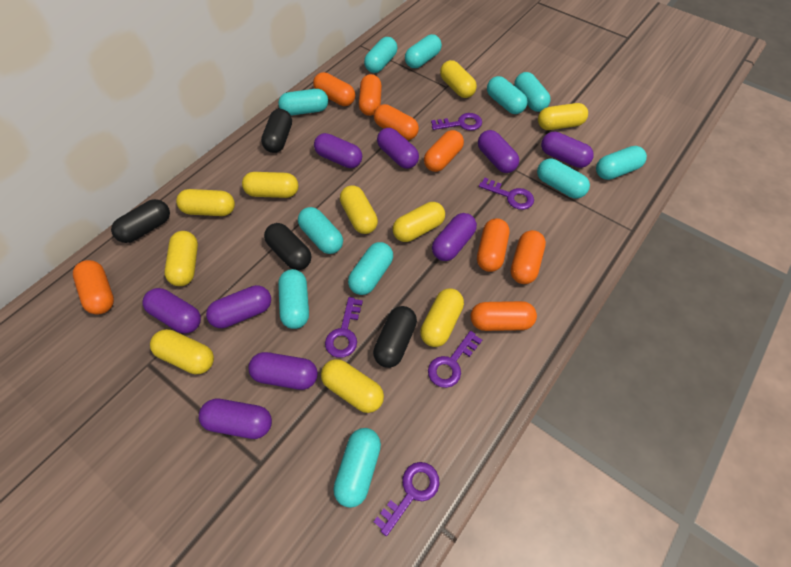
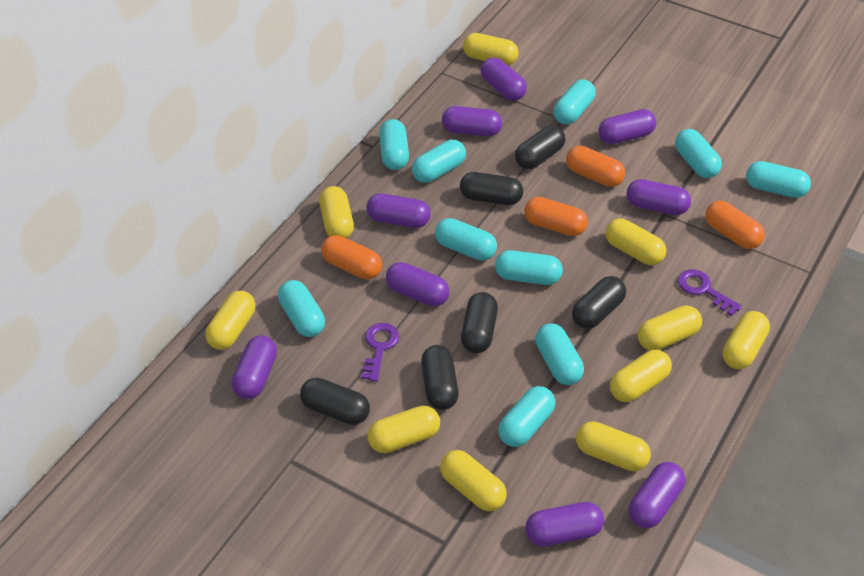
black capsule: [111,199,170,243] [261,109,292,153] [264,223,311,270] [373,306,417,368] = 4 -> [300,378,370,425] [421,345,459,410] [460,172,523,205] [461,292,498,353] [515,125,565,169] [572,276,626,329] = 6
orange capsule: [73,260,114,315] [313,72,355,106] [359,74,382,116] [374,104,419,140] [424,130,464,172] [471,301,537,331] [477,218,509,272] [511,230,546,284] = 8 -> [321,235,382,279] [524,197,588,236] [566,146,625,187] [705,201,765,249] = 4
purple key: [325,297,363,358] [374,462,440,536] [428,331,482,388] [431,113,482,131] [479,178,534,210] = 5 -> [361,323,399,382] [678,269,742,316] = 2
turquoise capsule: [278,89,328,116] [278,269,309,329] [298,207,343,254] [333,428,381,508] [348,242,393,295] [364,37,397,73] [405,34,442,68] [487,76,527,114] [514,72,551,112] [537,159,590,199] [596,146,647,180] = 11 -> [278,280,325,337] [379,119,409,170] [412,139,466,183] [435,218,497,261] [495,250,563,285] [498,386,555,447] [535,323,584,385] [553,79,596,125] [675,129,722,178] [746,161,811,198] = 10

